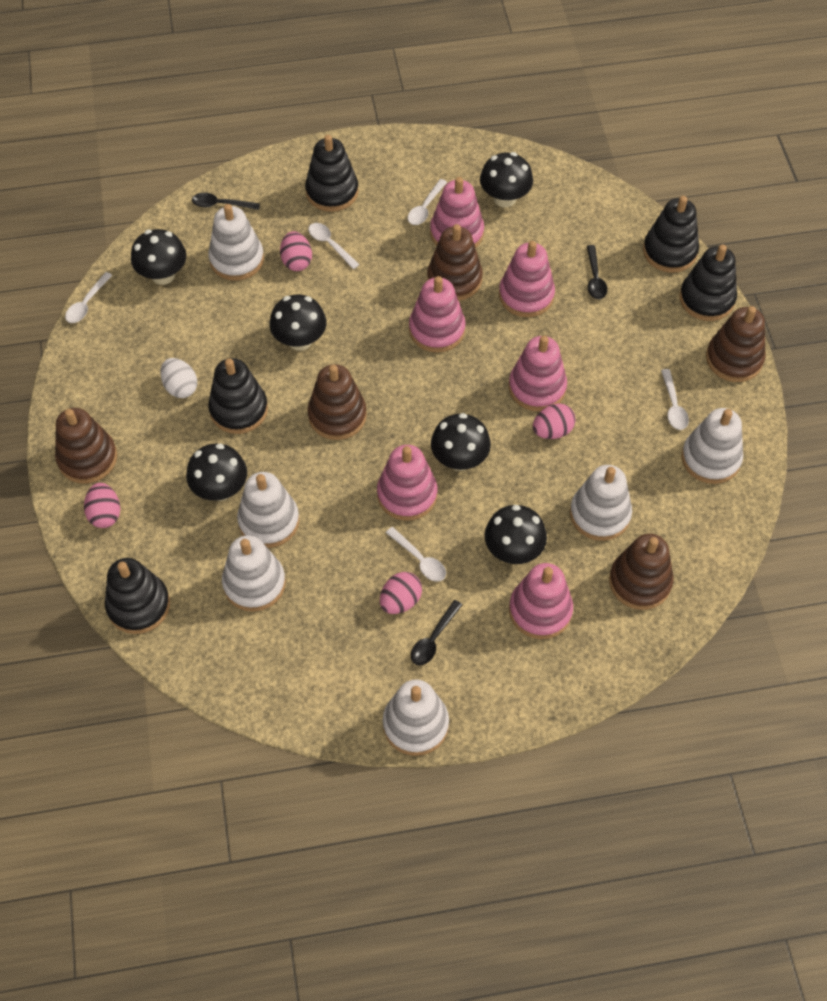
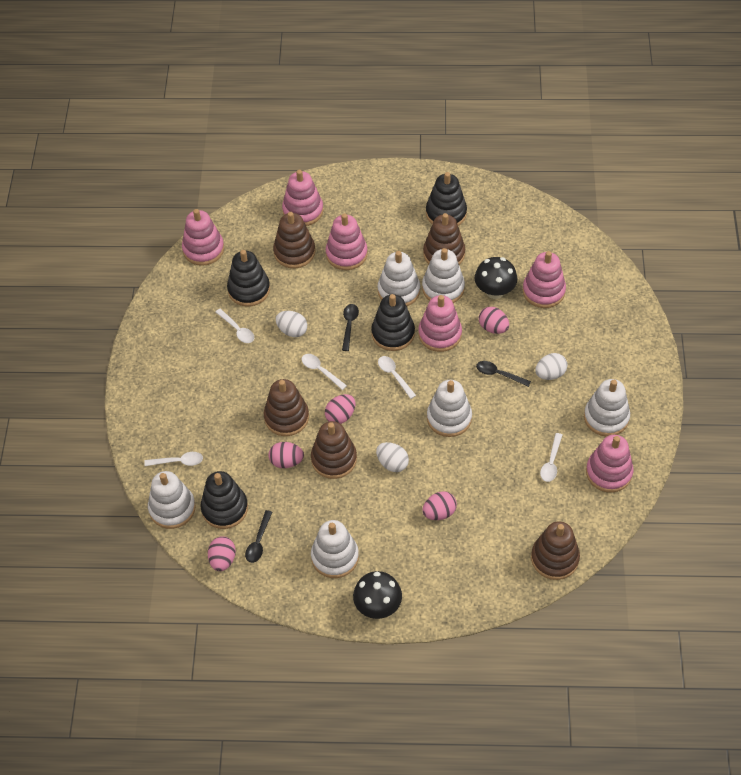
black mushroom: [131,229,186,285] [186,444,247,501] [270,295,326,351] [431,413,491,471] [480,152,533,207] [484,505,547,564] = 6 -> [353,571,402,619] [475,257,517,299] = 2
black stacking toy: [105,558,170,634] [208,358,268,434] [305,135,359,212] [643,196,699,273] [679,245,737,321] = 5 -> [200,471,248,529] [227,250,270,307] [371,294,415,351] [426,172,467,226] = 4
pink egg: [84,483,120,528] [280,231,312,271] [380,572,422,614] [533,403,576,439] = 4 -> [208,536,236,571] [269,442,304,468] [325,394,356,424] [423,491,457,520] [479,307,509,334] = 5
white egg: [160,358,197,398] = 1 -> [276,311,307,337] [376,442,409,472] [535,353,568,380] = 3

